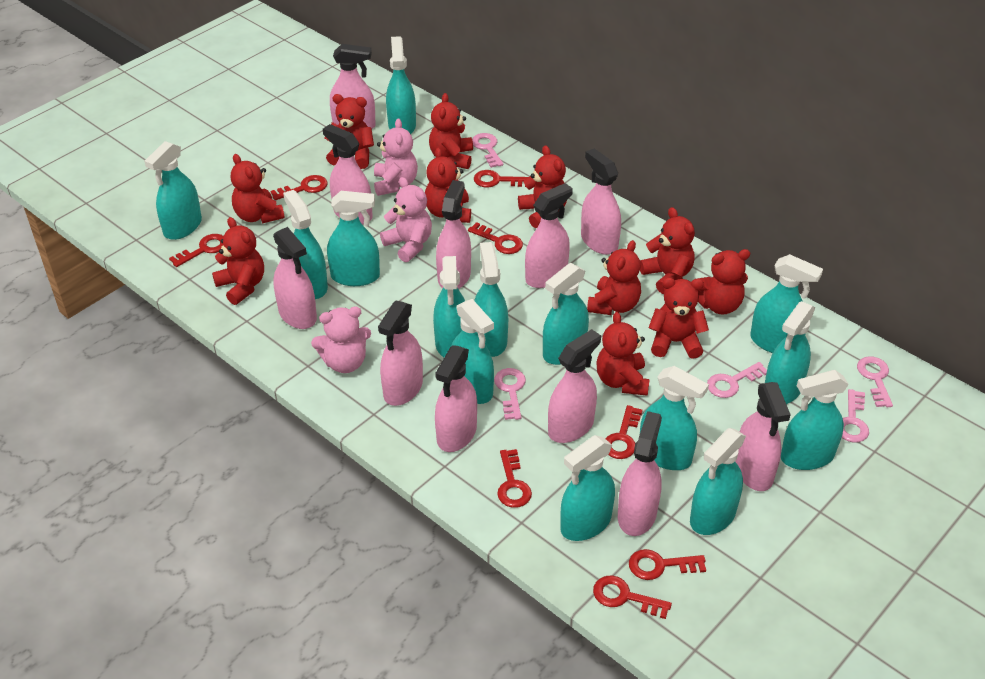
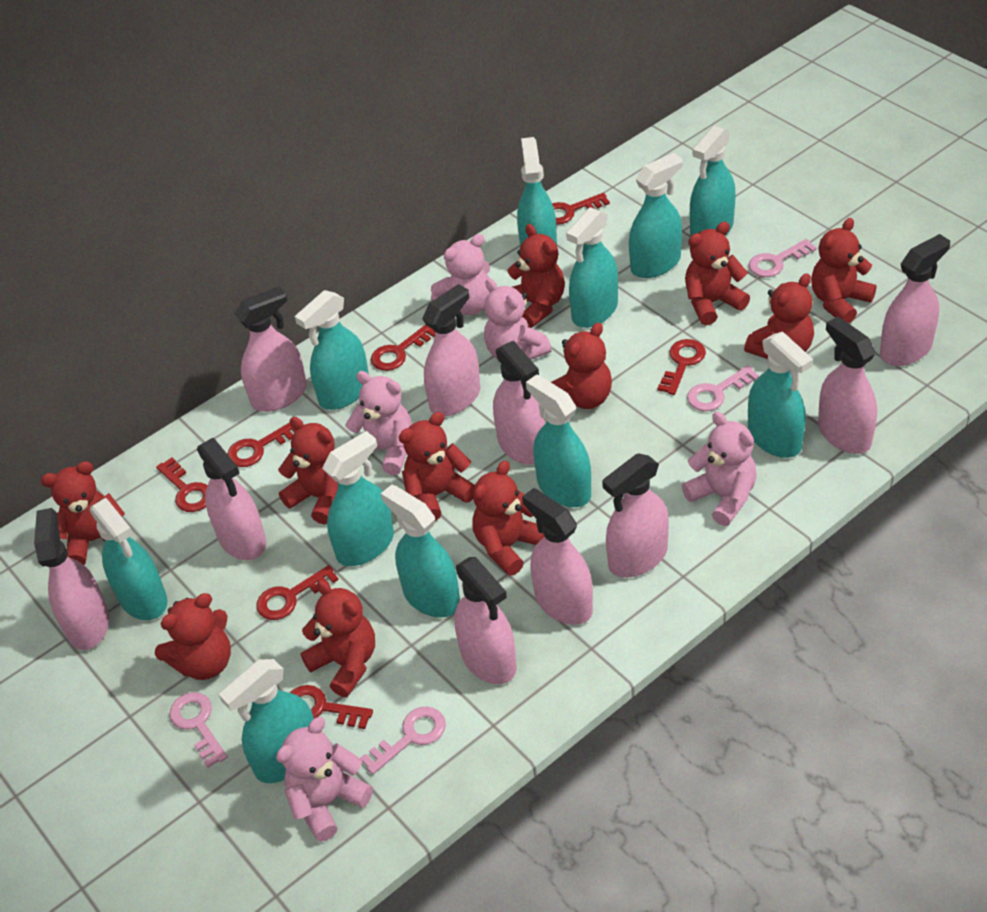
pink key: [472,133,504,168] [494,368,526,420] [707,362,767,398] [842,389,869,442] [857,356,893,407] = 5 -> [169,692,228,768] [360,706,446,775] [687,365,759,411] [749,239,817,277] = 4
pink spray bottle: [273,227,317,329] [323,124,373,225] [330,44,376,129] [378,301,423,406] [435,345,477,452] [436,180,471,289] [525,183,573,288] [548,329,601,443] [581,148,621,255] [618,411,662,536] [735,382,791,491] = 11 -> [34,508,109,650] [197,438,266,560] [234,286,307,412] [422,284,480,416] [454,557,517,684] [493,341,545,465] [522,488,593,625] [602,453,669,578] [818,316,877,454] [880,234,950,366] = 10
pink teddy bear: [311,306,371,373] [374,118,418,196] [380,177,432,262] = 3 -> [276,717,373,842] [345,371,412,475] [431,234,490,315] [484,278,552,360] [682,412,757,526] = 5
red key: [169,234,224,267] [270,175,328,201] [468,222,523,254] [474,170,528,187] [497,449,532,508] [593,575,672,619] [605,405,643,459] [629,549,706,580] = 8 -> [156,458,208,512] [227,422,296,467] [256,565,339,620] [290,685,373,729] [371,324,435,371] [552,193,610,225] [658,339,706,395] = 7
turquoise spray bottle: [144,141,202,240] [283,190,328,299] [327,191,380,286] [386,36,416,134] [433,256,465,357] [451,299,494,404] [474,242,508,357] [543,263,589,365] [560,435,615,541] [640,366,709,470] [690,428,746,535] [750,254,823,353] [765,301,815,404] [781,370,849,470] = 14 -> [90,498,167,620] [218,659,314,783] [295,290,369,410] [322,431,394,566] [381,485,460,618] [517,137,557,247] [526,374,591,507] [566,207,618,328] [629,153,683,278] [690,126,736,236] [748,332,813,458] = 11

